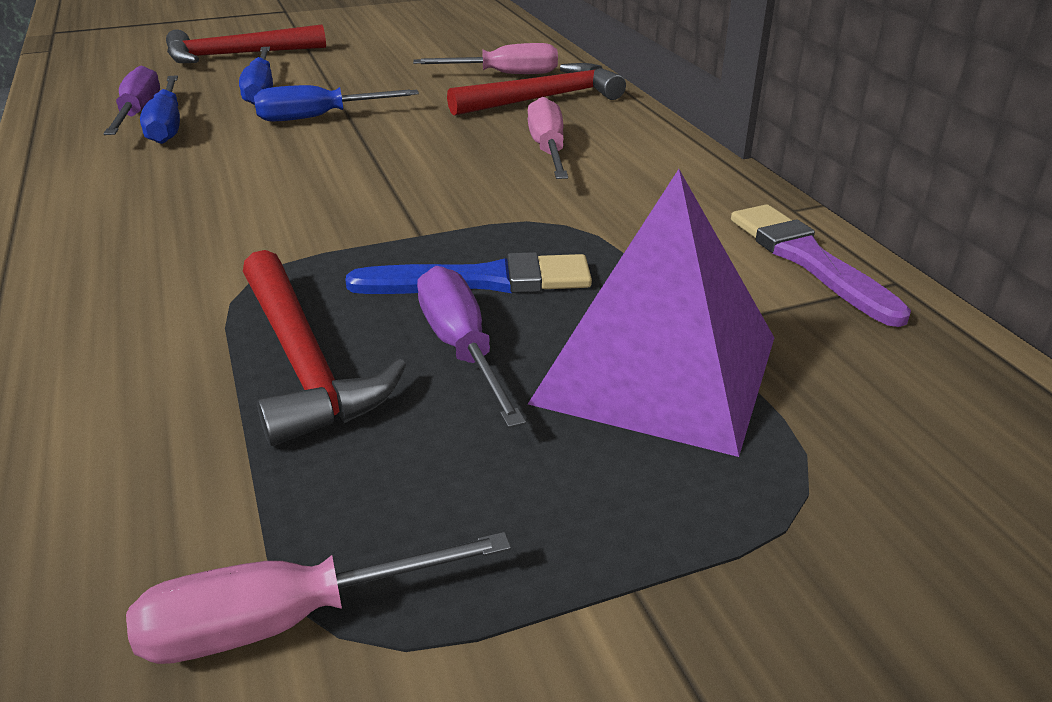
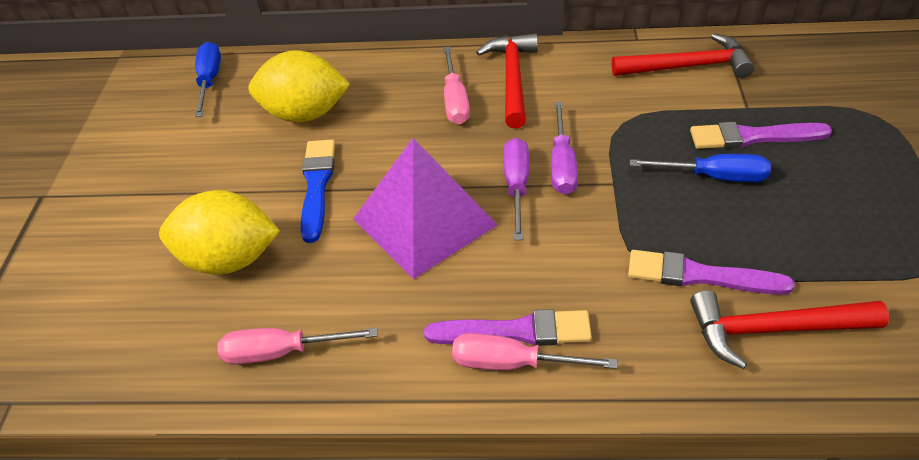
blue screwdriver: [140,75,180,144] [239,47,273,105] [254,85,419,122] = 3 -> [195,42,221,117] [630,154,771,182] = 2
purple brush: [731,204,911,327] = 1 -> [424,309,592,346] [628,250,795,295] [690,122,832,149] = 3
yellow lemon: none = 0 -> [159,190,280,275] [248,50,350,122] = 2

